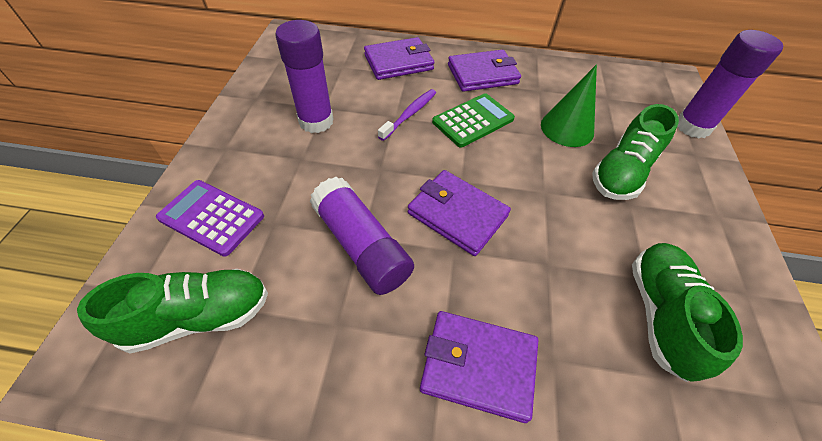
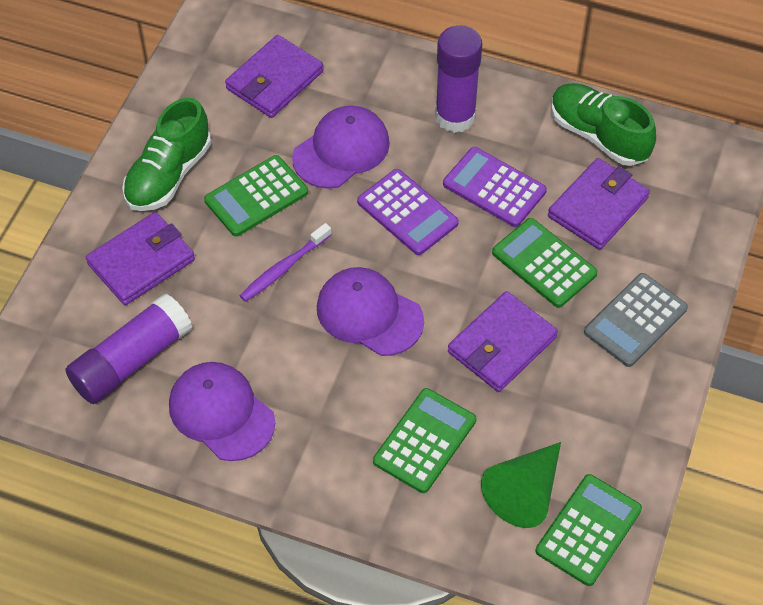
green calculator: [432,93,515,148] = 1 -> [204,155,308,237] [373,388,476,493] [492,218,598,308] [536,474,642,586] = 4
green shoe: [77,269,268,353] [592,104,679,200] [632,243,743,382] = 3 -> [122,98,211,211] [551,83,656,166] = 2
grey calculator: none = 0 -> [584,273,688,367] = 1
purple calculator: [156,180,264,257] = 1 -> [357,169,459,255] [443,147,547,227] = 2
purple cap: none = 0 -> [169,362,275,461] [292,105,390,189] [317,267,424,356] = 3
purple glue stick: [275,20,334,133] [310,177,414,295] [677,30,783,139] = 3 -> [65,294,192,404] [435,25,482,133] = 2

